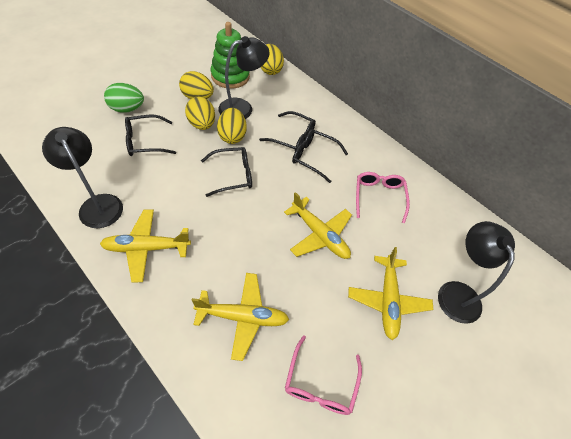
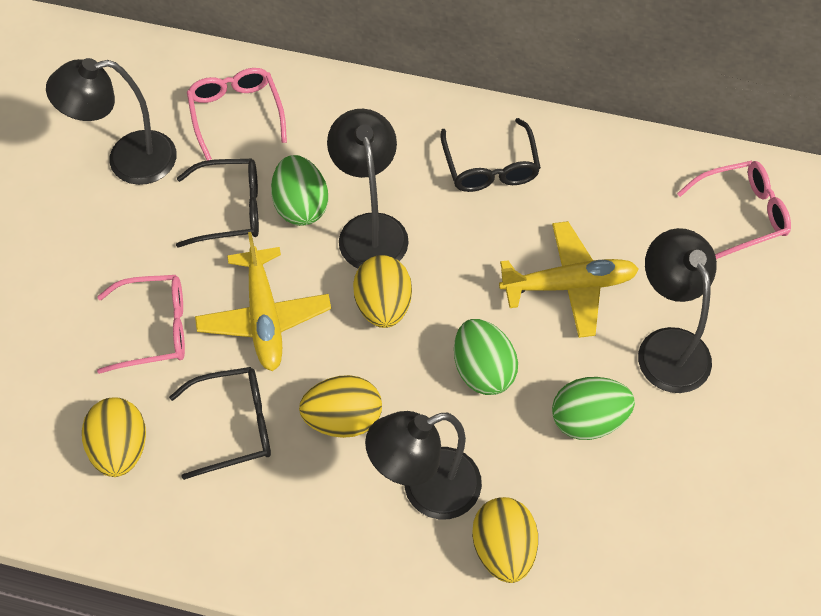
black glasses: [125,115,176,156] [201,147,252,197] [259,111,316,151] [292,129,348,183] = 4 -> [169,367,271,480] [176,159,259,248] [441,118,541,192] = 3
black lamp: [42,127,123,228] [218,36,270,119] [438,221,515,324] = 3 -> [46,58,177,185] [327,109,409,269] [365,411,482,520] [638,228,717,393] = 4
green egg: [104,83,144,112] = 1 -> [271,155,328,226] [454,319,518,395] [552,377,635,440] = 3
green stacking toy: [211,22,250,89] = 1 -> none = 0
pink glasses: [285,335,362,415] [356,172,410,223] = 2 -> [97,275,185,374] [187,68,287,161] [677,161,791,259] = 3
yellow plane: [100,210,191,282] [191,273,289,361] [284,192,352,259] [348,247,433,340] = 4 -> [195,232,331,371] [499,221,639,338] = 2

